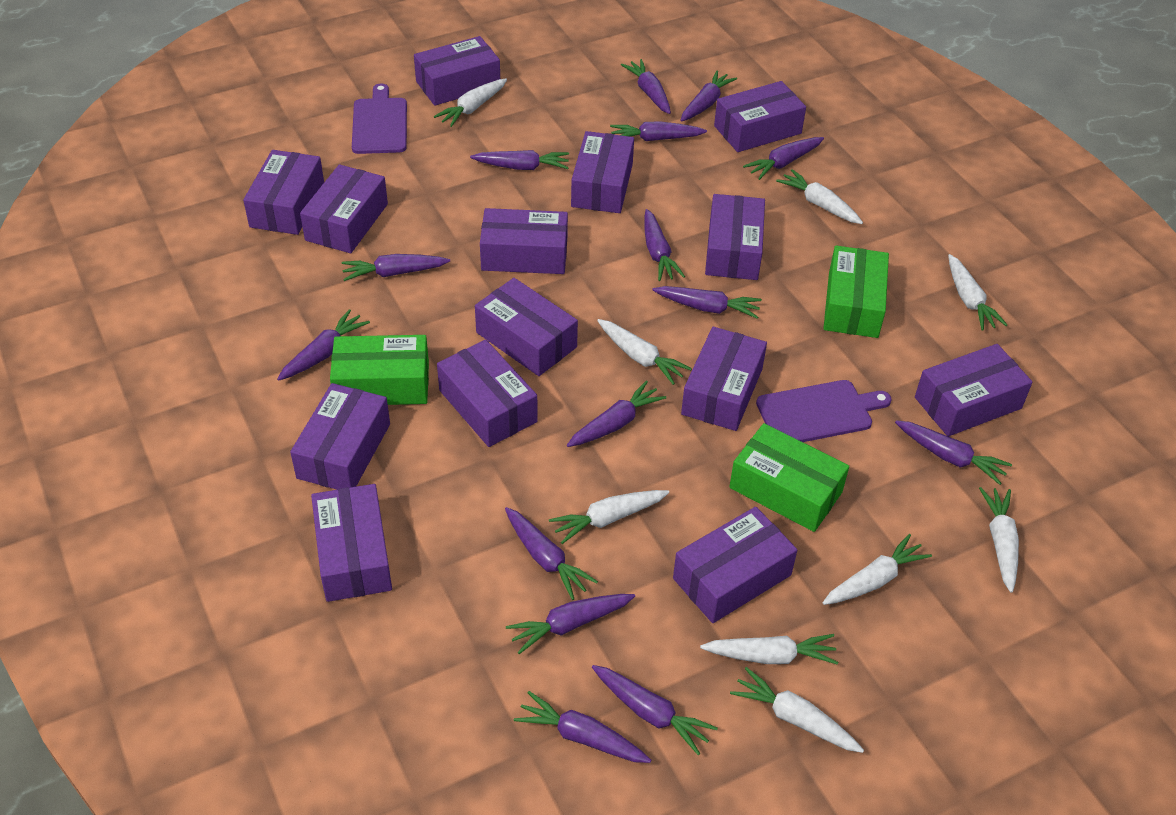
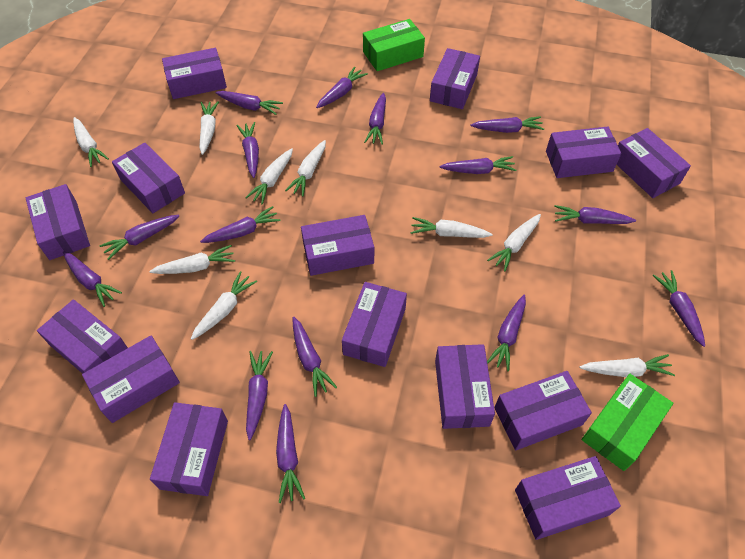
green box: [330,335,429,405] [729,423,849,532] [823,246,889,338] = 3 -> [363,19,425,71] [582,374,673,471] = 2
purple cutting board: [352,83,407,154] [756,380,892,442] = 2 -> none = 0

